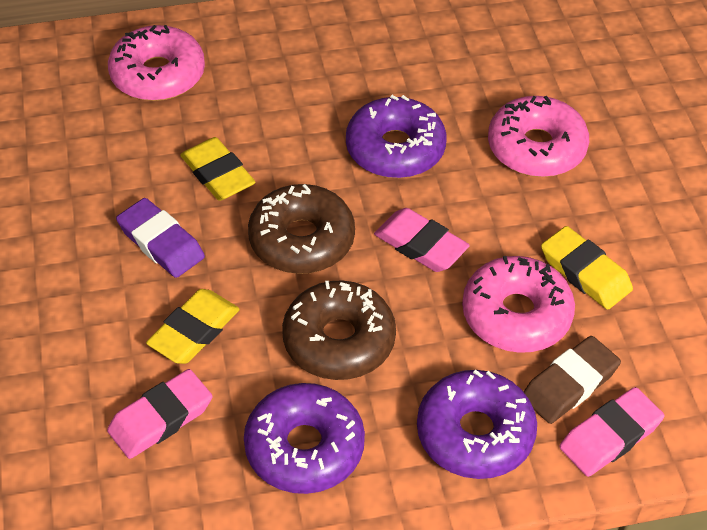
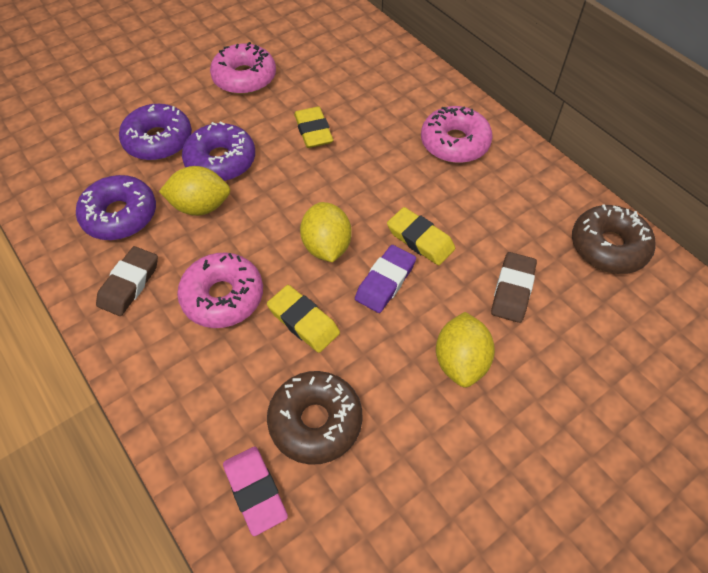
brown eraser: [523,336,621,424] = 1 -> [96,246,158,316] [491,252,537,323] = 2
pink eraser: [107,369,212,459] [374,208,470,272] [559,387,665,477] = 3 -> [223,446,288,536] = 1
yellow lemon: none = 0 -> [159,166,230,216] [300,202,352,262] [436,312,495,387] = 3

